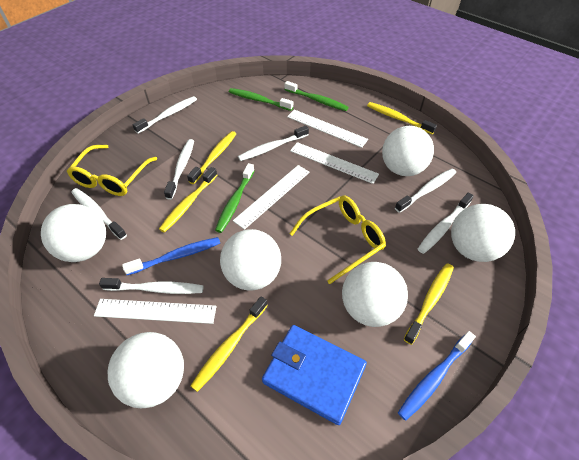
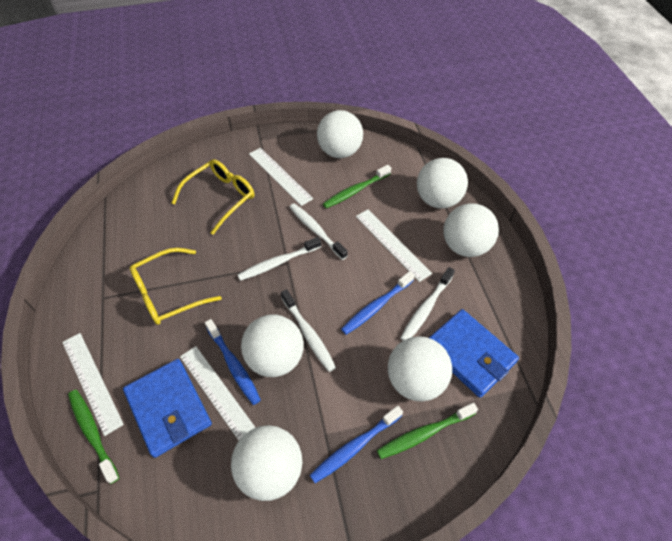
blue toothbrush: [122,237,220,275] [398,331,476,421] = 2 -> [205,319,261,405] [310,406,403,483] [341,271,415,335] = 3
blue wallet: [262,325,367,425] = 1 -> [123,359,212,458] [429,309,519,398] = 2
white toothbrush: [71,188,127,240] [99,278,204,294] [133,96,197,133] [164,139,194,200] [238,126,309,161] [395,169,456,213] [418,193,474,254] = 7 -> [238,237,321,281] [281,289,336,372] [290,203,348,260] [400,267,455,341] = 4
yellow toothbrush: [159,167,217,233] [187,131,236,184] [190,296,268,392] [367,102,437,134] [404,263,454,345] = 5 -> none = 0

